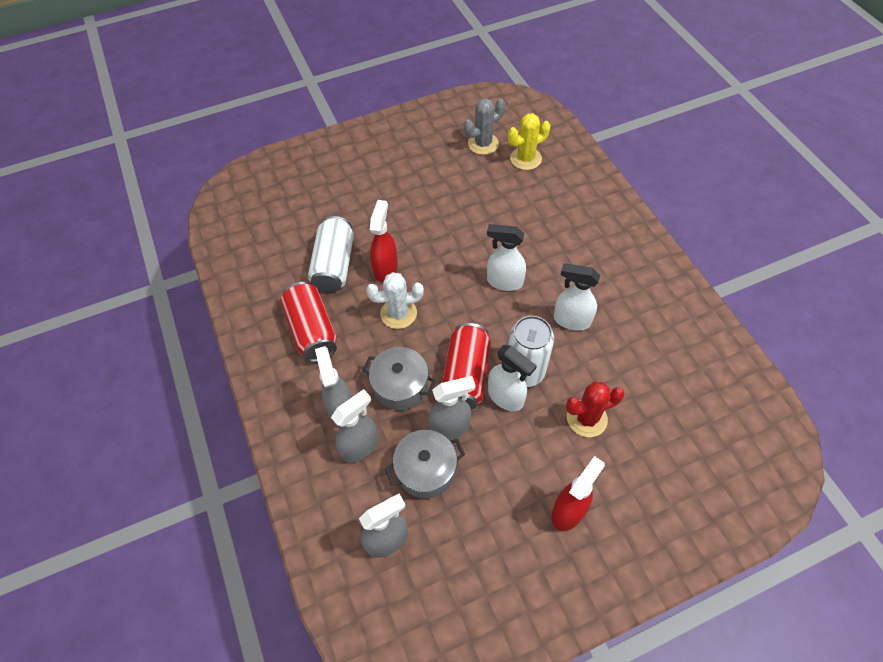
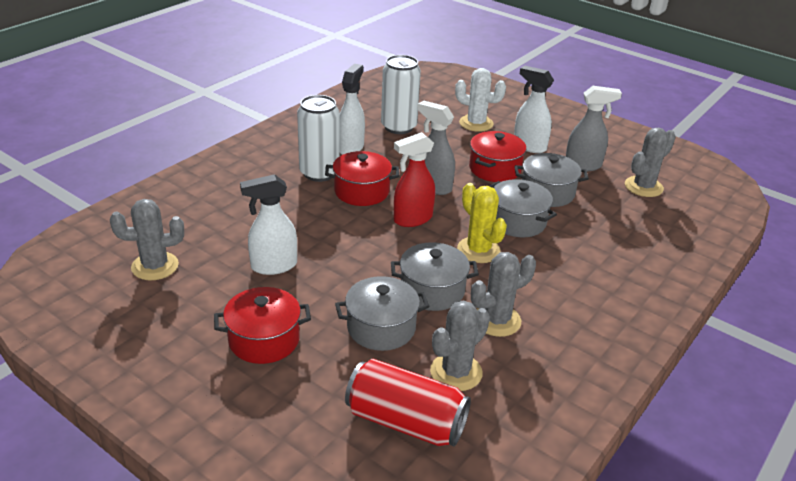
grey cactus: [464,98,505,155] = 1 -> [110,199,184,280] [430,300,490,391] [471,252,536,337] [625,128,676,197] = 4
grey pot: [362,347,436,410] [385,430,465,499] = 2 -> [335,276,430,351] [391,242,479,311] [489,179,557,237] [514,153,589,207] = 4
grey spray bottle: [315,346,352,427] [331,389,378,463] [359,494,408,558] [428,376,475,440] = 4 -> [418,100,455,195] [566,86,622,171] = 2
red cactus: [566,382,625,437] = 1 -> none = 0
red can: [280,282,337,362] [442,323,491,410] = 2 -> [345,359,471,446] = 1
red pot: none = 0 -> [214,287,311,364] [325,151,399,206] [469,131,526,182] = 3
red spray bottle: [370,200,398,282] [551,456,605,531] = 2 -> [394,132,435,227] = 1

